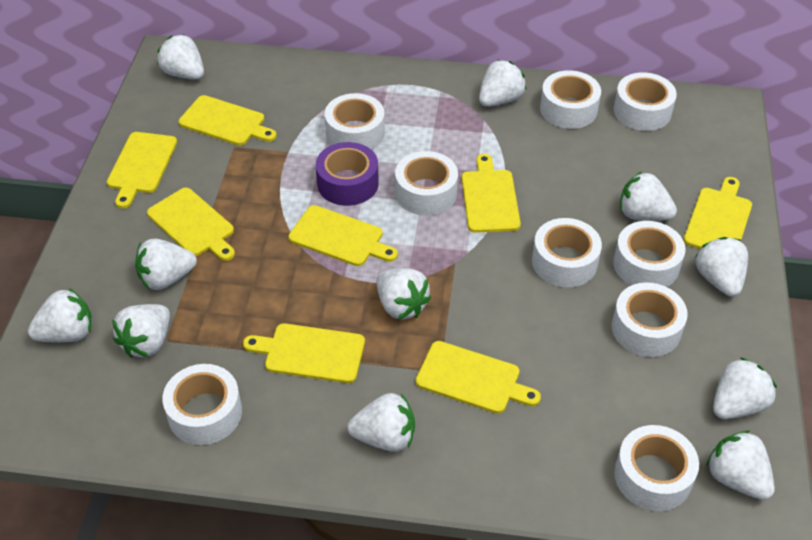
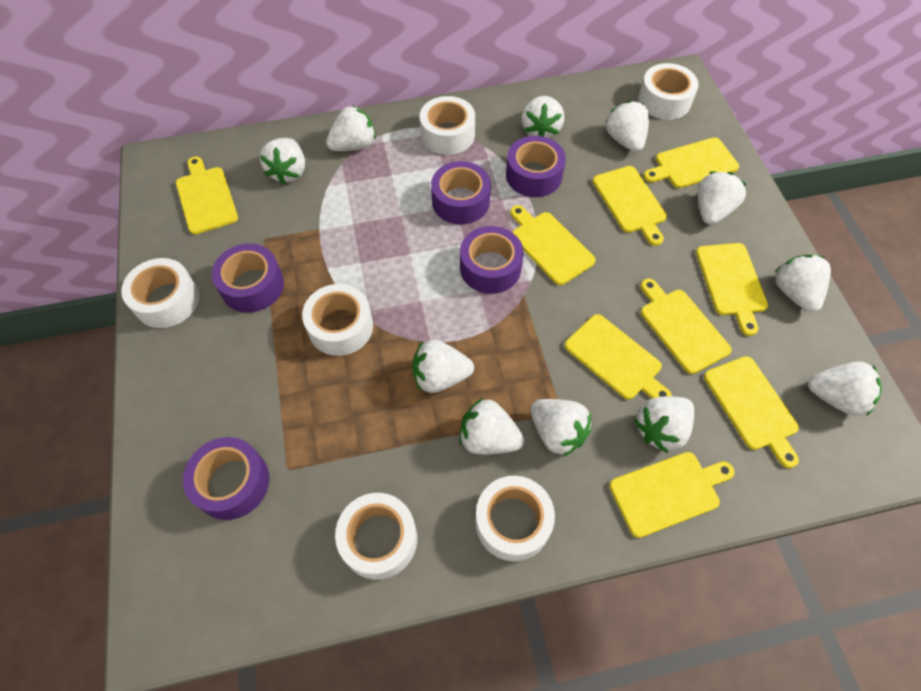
purple tape: [316,142,379,206] = 1 -> [183,437,269,520] [212,244,284,313] [431,161,491,225] [460,226,524,294] [506,136,566,197] = 5
white tape: [163,364,242,445] [325,93,385,150] [395,151,458,215] [532,218,602,287] [540,70,601,129] [612,282,688,357] [613,221,686,287] [614,72,677,131] [614,425,699,511] = 9 -> [121,258,199,328] [302,284,373,356] [335,493,417,580] [420,96,475,155] [475,476,555,561] [638,63,699,120] = 6
yellow cutting board: [107,132,177,208] [147,188,235,261] [178,95,277,146] [243,323,365,383] [288,205,398,266] [416,341,541,414] [462,154,521,233] [684,177,752,249] = 8 -> [176,156,238,234] [510,205,596,285] [565,314,672,400] [593,166,667,246] [609,452,735,538] [641,279,732,374] [643,137,739,188] [696,243,768,336] [704,356,799,468] = 9

